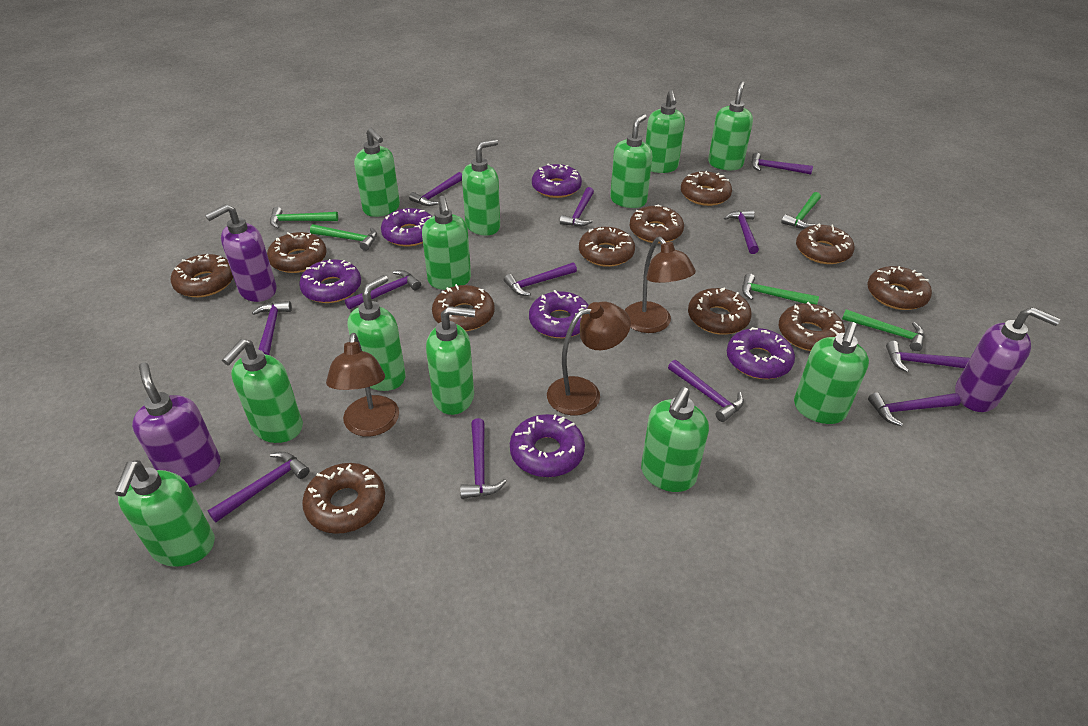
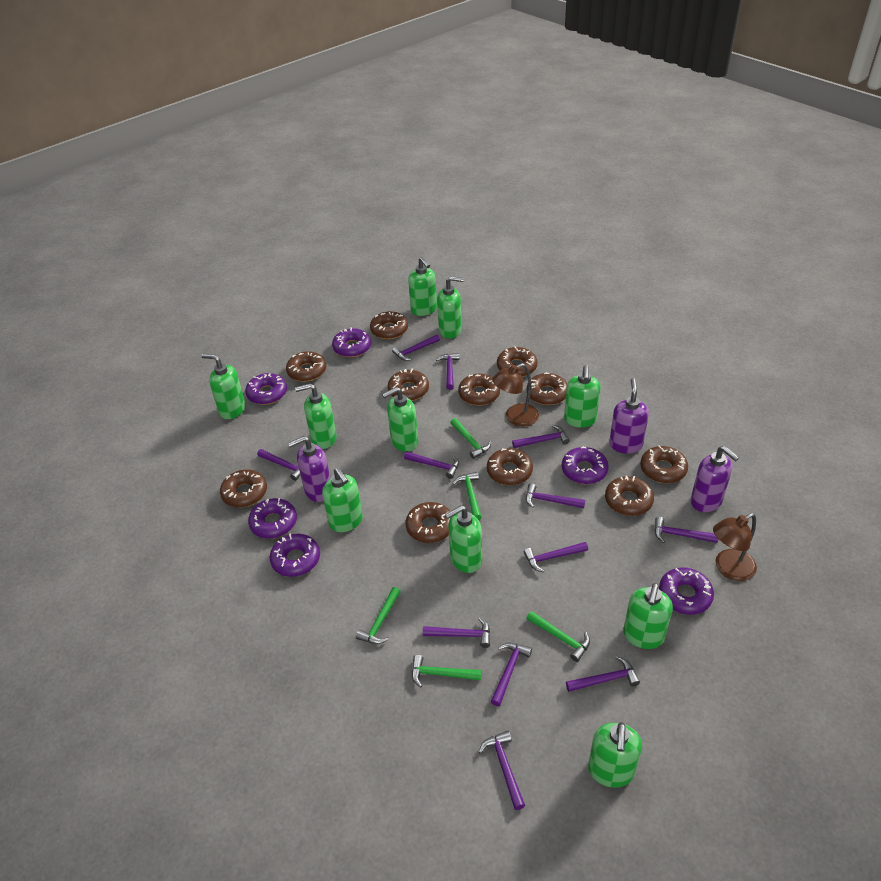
brown lamp: [326,333,399,437] [547,302,631,415] [625,237,696,333] = 3 -> [492,363,539,427] [713,513,757,581] = 2
green soap dispenser: [114,460,215,567] [222,339,303,443] [348,275,406,391] [354,128,400,217] [422,196,471,290] [426,306,475,415] [462,139,500,235] [610,114,652,208] [641,387,709,492] [645,90,685,173] [708,81,753,170] [794,322,869,424] = 12 -> [202,354,246,419] [295,383,336,449] [322,468,363,532] [382,387,418,452] [408,257,437,316] [437,276,464,339] [445,505,482,573] [564,365,601,428] [588,722,642,788] [623,583,673,649] = 10

